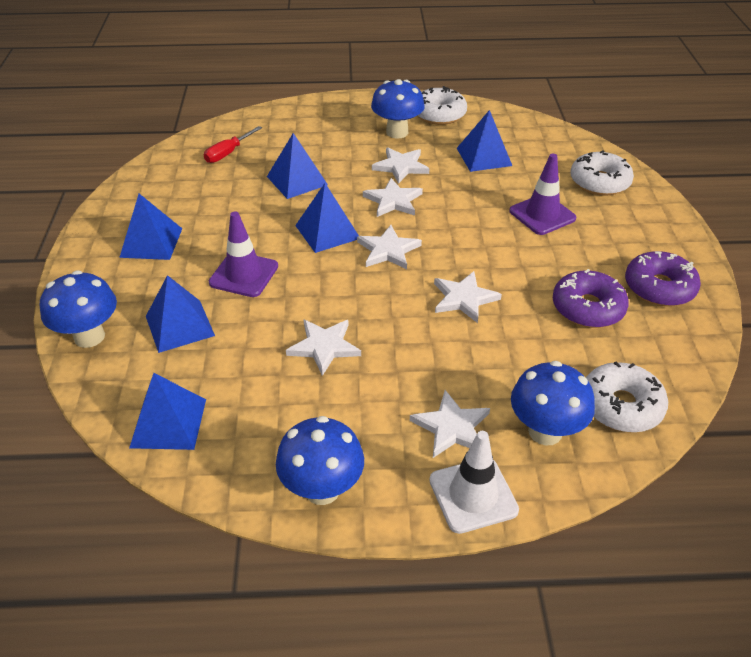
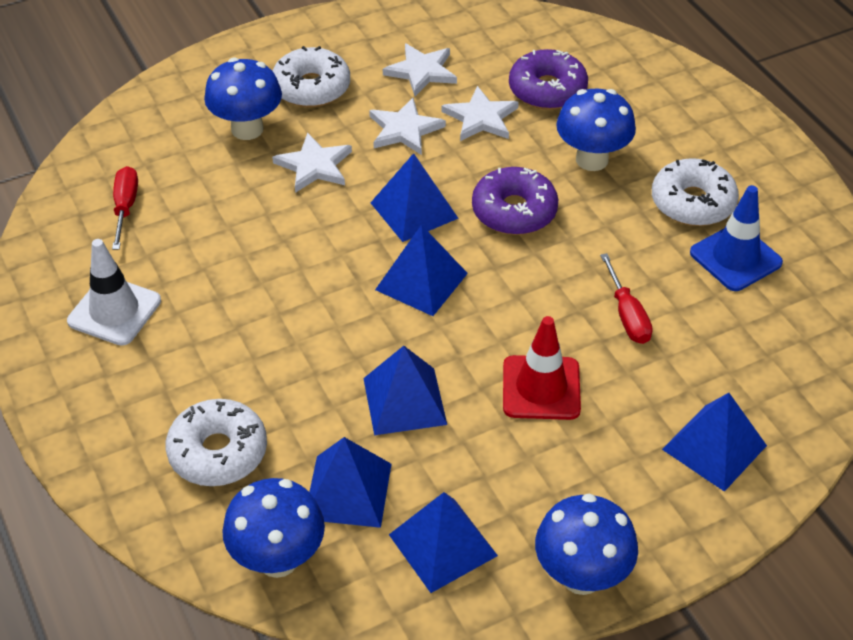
blue traffic cone: none = 0 -> [690,185,783,291] = 1
purple traffic cone: [209,211,278,297] [509,154,576,235] = 2 -> none = 0
red screwdriver: [204,126,262,163] = 1 -> [112,166,138,250] [600,253,653,344] = 2
red traffic cone: none = 0 -> [503,316,581,420] = 1
white star: [286,319,361,376] [357,225,422,269] [363,178,423,217] [372,147,429,184] [410,390,490,458] [434,271,502,323] = 6 -> [272,132,352,193] [369,98,446,155] [383,43,457,96] [442,86,519,141] = 4

